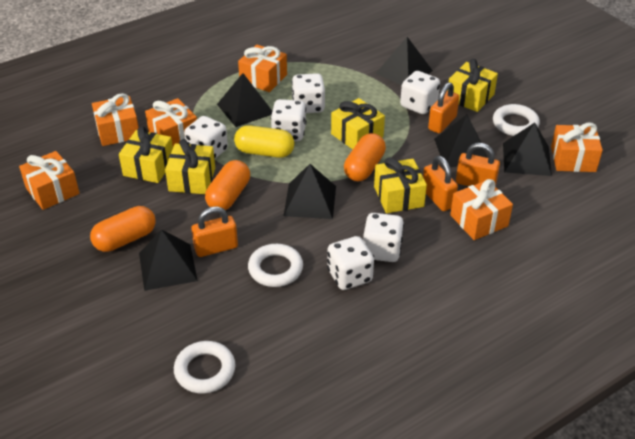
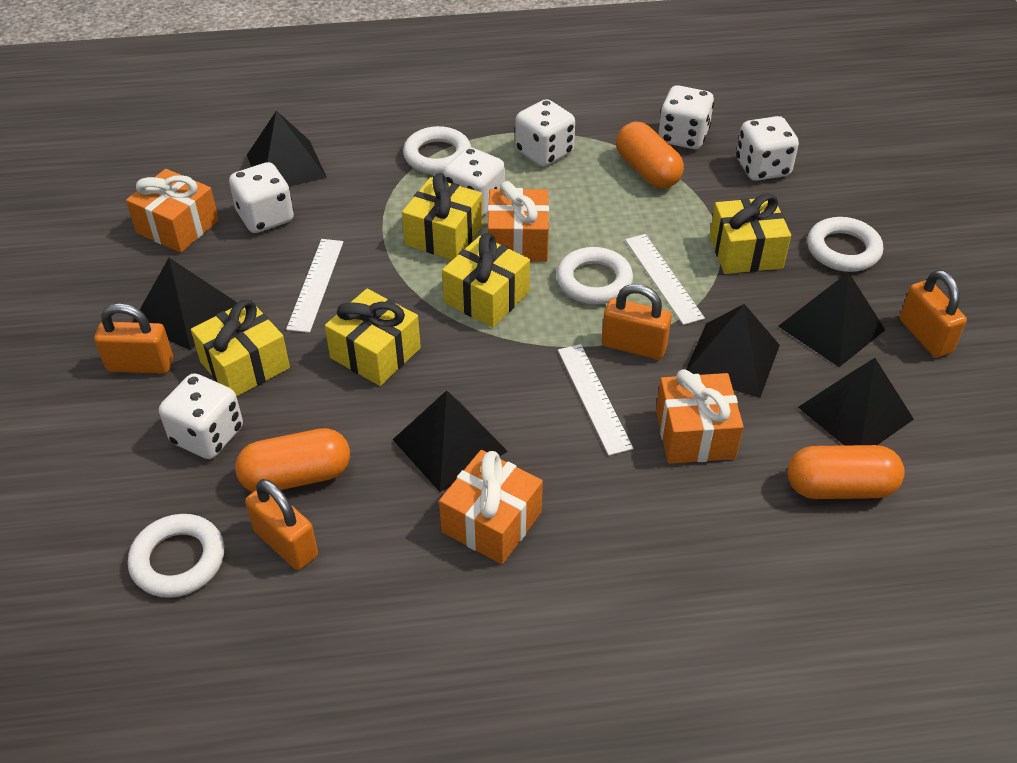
orange gift: [19,151,80,210] [92,93,139,146] [145,98,197,147] [238,44,287,92] [450,179,513,240] [551,123,603,172] = 6 -> [126,169,219,253] [439,450,543,564] [488,181,549,262] [656,369,744,464] = 4
white ring: [174,341,235,394] [248,244,303,287] [493,104,540,136] = 3 -> [128,514,224,598] [403,126,471,174] [556,247,633,304] [807,217,883,272] = 4
white ruler: none = 0 -> [286,239,343,333] [558,344,633,456] [625,234,705,325] = 3
yellow capsule: [234,125,294,158] = 1 -> none = 0

